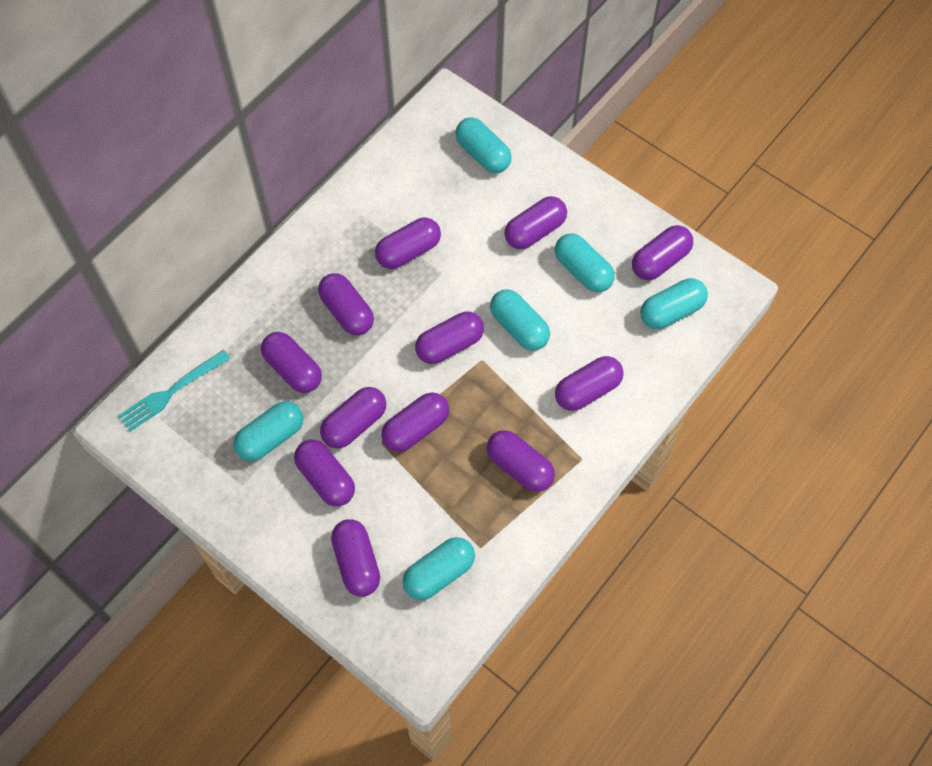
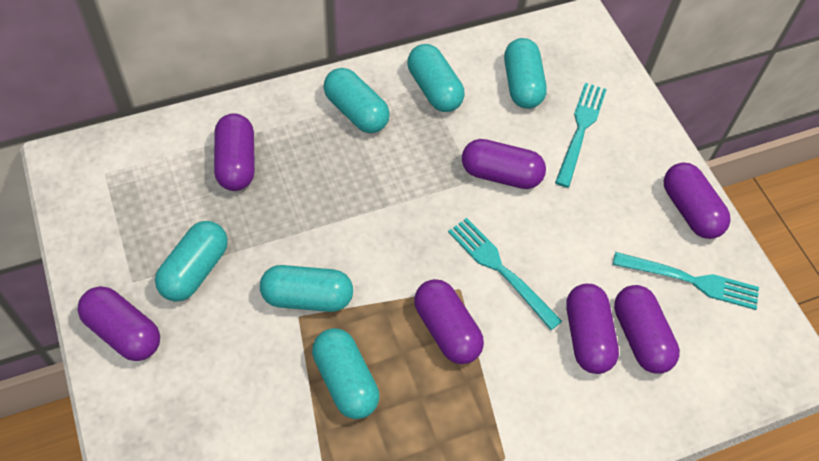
purple capsule: [261,332,322,393] [294,440,355,506] [318,273,374,335] [320,387,386,448] [331,519,380,597] [375,218,441,269] [381,392,449,452] [415,312,484,364] [487,430,555,492] [504,196,567,249] [555,356,624,411] [632,225,693,280] = 12 -> [77,286,160,361] [214,113,255,191] [414,279,484,364] [462,139,546,189] [566,284,619,374] [614,285,680,374] [664,163,731,239] = 7
turquoise fork: [118,350,231,432] = 1 -> [448,218,562,330] [555,83,607,188] [613,252,759,310] = 3

